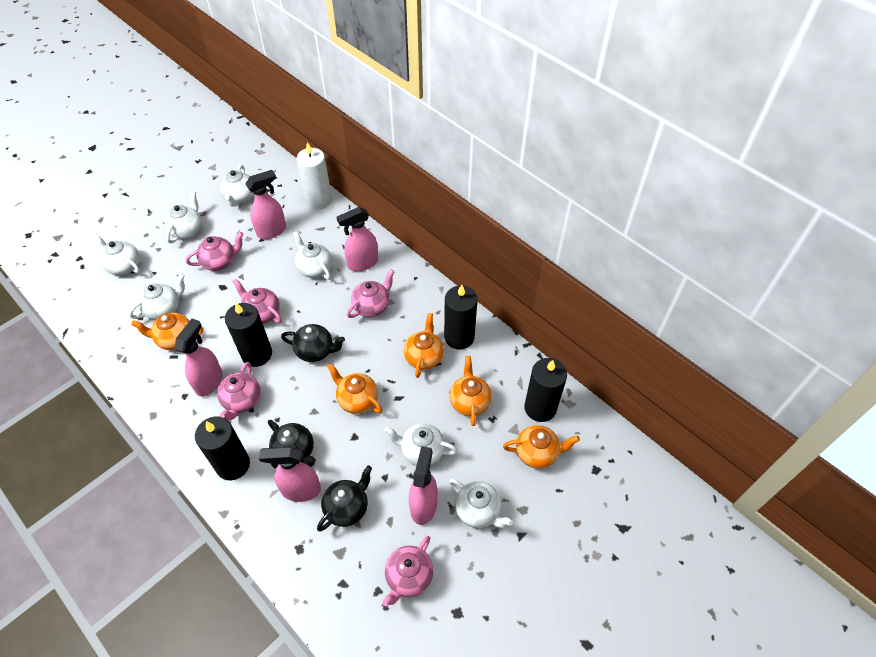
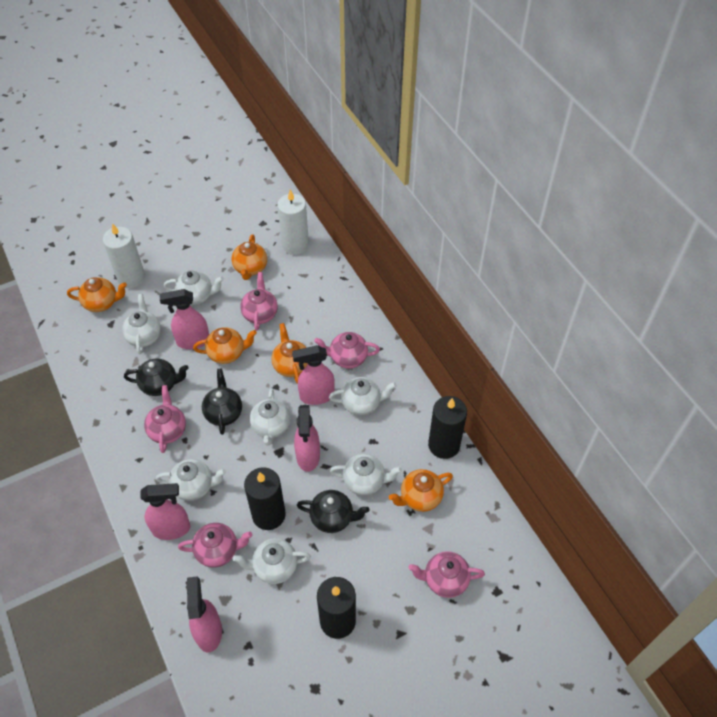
black candle: [195,416,250,480] [225,303,272,367] [444,285,478,349] [524,358,567,422] = 4 -> [244,467,286,530] [317,577,356,639] [428,396,467,459] = 3
white candle: [297,142,332,209] = 1 -> [103,223,145,288] [277,190,309,255] = 2

